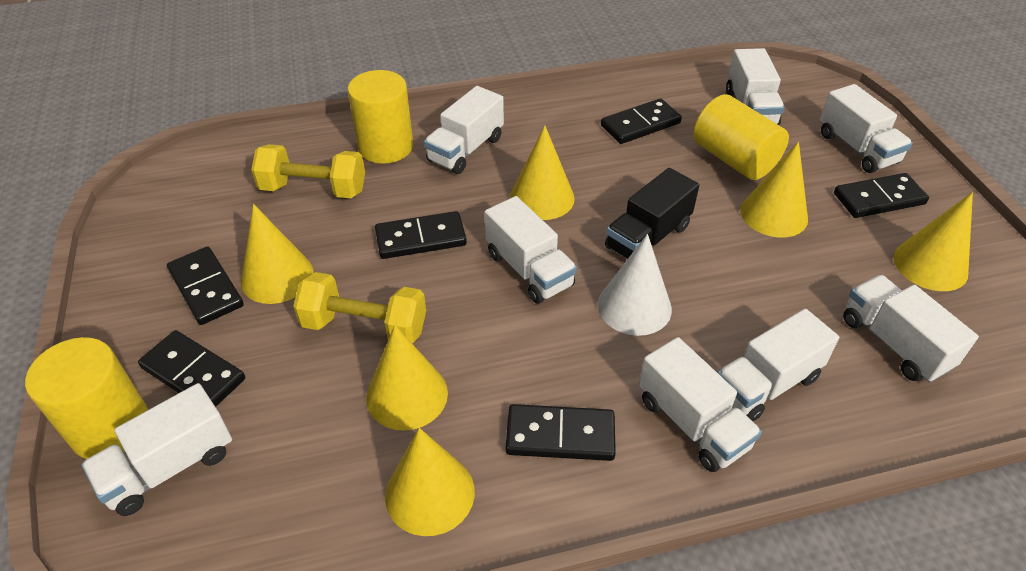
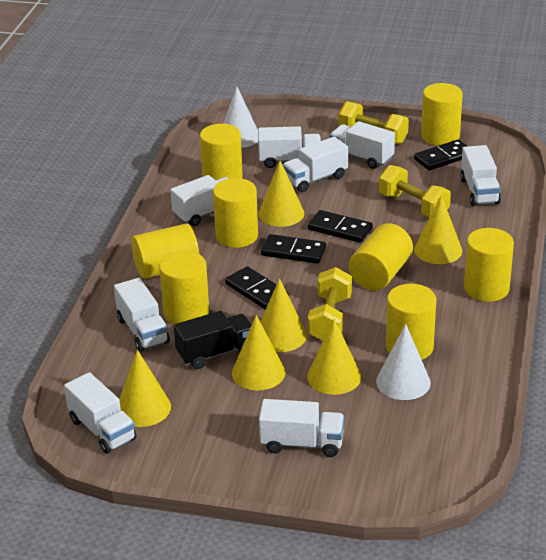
black domino: [138,330,245,407] [167,247,243,325] [375,211,467,259] [506,404,616,461] [601,99,682,144] [834,173,929,218] = 6 -> [225,266,289,310] [261,234,326,264] [308,210,373,243] [414,139,467,170] = 4
white cone: [598,234,672,336] = 1 -> [223,86,258,148] [376,324,431,400] = 2
yellow cylinder: [25,337,148,459] [347,70,413,164] [693,94,789,180] = 3 -> [131,223,199,279] [159,251,209,324] [200,124,243,180] [213,178,258,248] [349,223,413,291] [386,284,436,360] [421,83,463,146] [464,228,514,302] = 8
yellow dumbbell: [251,144,365,198] [293,272,426,343] = 2 -> [308,267,352,341] [338,101,409,144] [379,165,451,217] = 3

